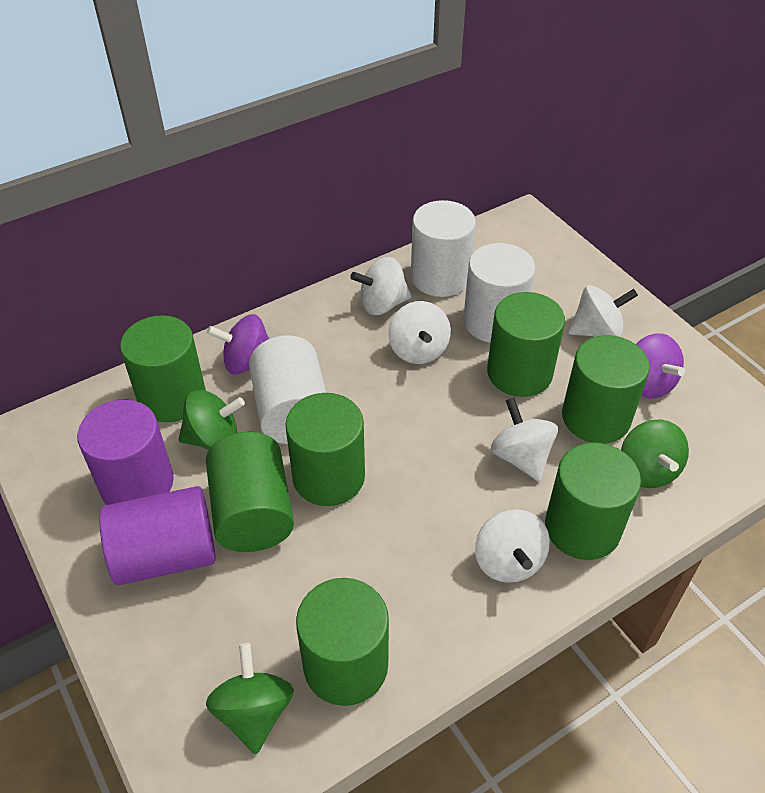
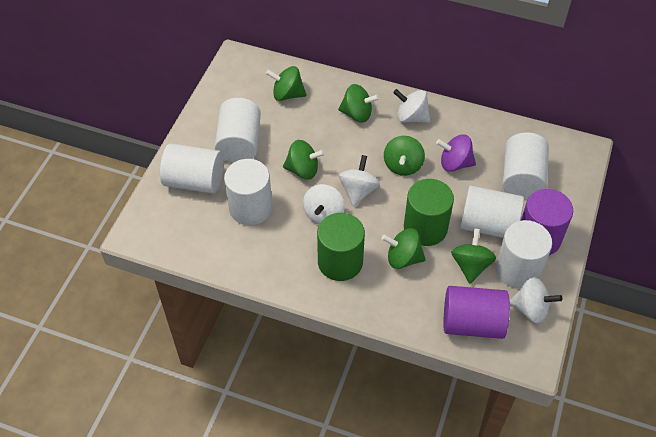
green cylinder: [120,315,206,422] [206,432,294,552] [285,393,365,506] [296,578,389,706] [487,292,565,397] [545,442,641,560] [562,335,650,444] = 7 -> [317,213,365,281] [404,179,454,246] = 2
green spinning top: [179,390,245,450] [206,643,294,754] [621,420,689,488] = 3 -> [266,66,307,101] [283,140,325,179] [338,84,379,123] [382,228,426,269] [384,136,425,176] [451,228,496,284] = 6
purple spinning top: [207,314,269,374] [636,333,685,398] = 2 -> [436,134,476,172] = 1
white cylinder: [249,336,326,444] [411,200,476,297] [464,243,535,343] = 3 -> [160,143,223,194] [215,98,261,163] [224,159,272,225] [460,186,524,238] [496,220,552,289] [502,132,549,200] = 6
white spinning top: [350,257,411,315] [389,301,451,364] [475,509,550,583] [491,398,558,482] [568,285,638,337] = 5 -> [303,184,345,224] [339,155,380,207] [393,89,430,123] [510,277,562,323] = 4

